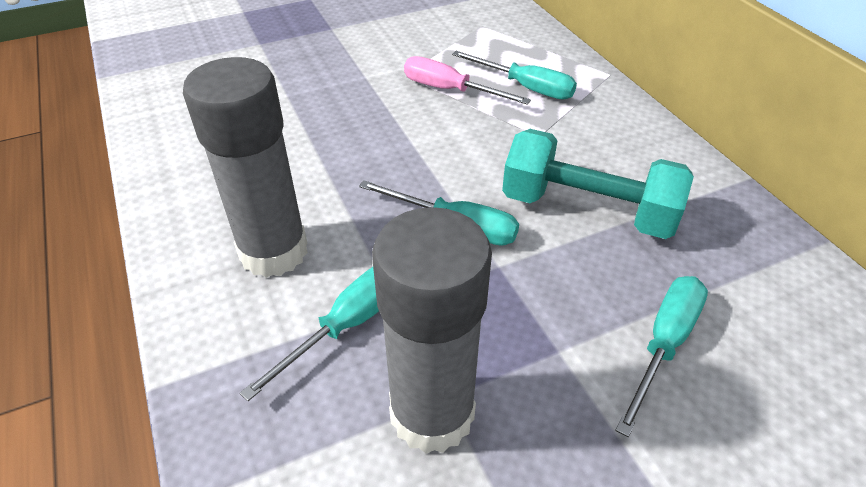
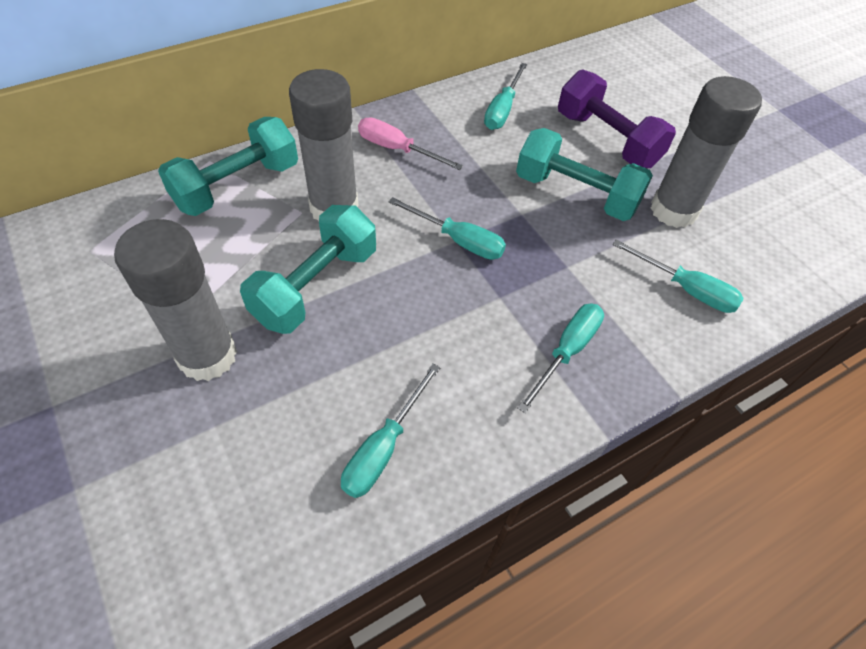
grey glue stick: [183,57,308,278] [372,207,492,454] = 2 -> [114,219,237,381] [289,69,358,221] [650,76,762,228] = 3
purple dumbbell: none = 0 -> [558,70,676,168] = 1
turquoise dumbbell: [502,129,694,239] = 1 -> [158,117,298,216] [240,205,376,334] [516,128,653,221] = 3
turquoise screwdriver: [240,267,379,401] [359,180,519,246] [452,51,577,99] [615,276,708,437] = 4 -> [341,364,440,498] [388,197,506,260] [484,63,527,130] [518,304,604,413] [612,240,744,313] = 5

